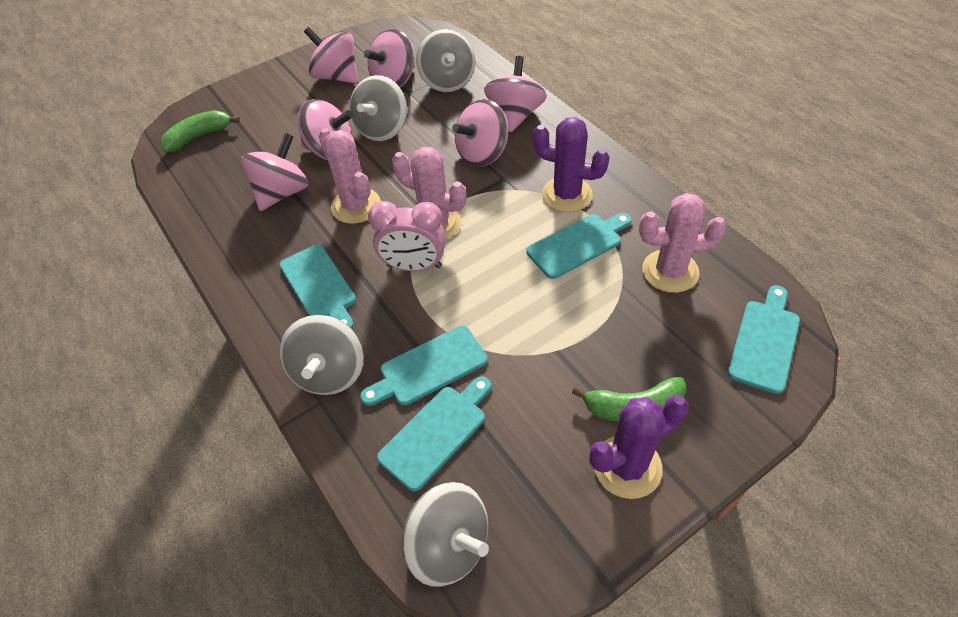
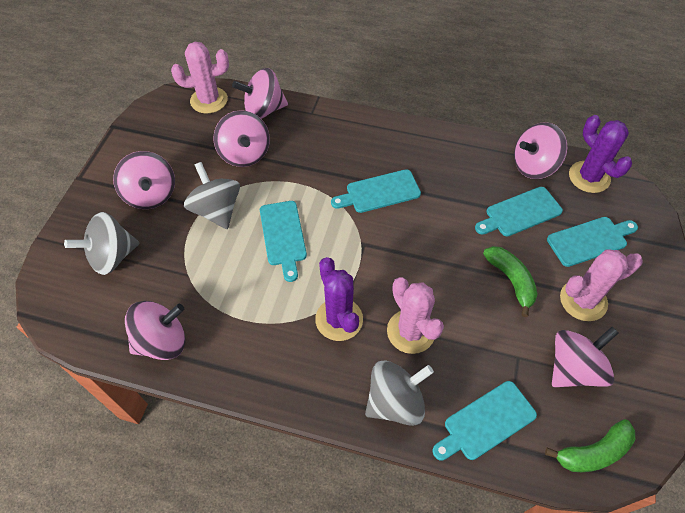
grey spinning top: [279,315,364,395] [349,75,407,141] [402,482,489,587] [416,29,475,92] = 4 -> [64,212,139,275] [184,162,240,229] [365,360,434,426] = 3
pink clock: [368,201,445,271] = 1 -> none = 0

